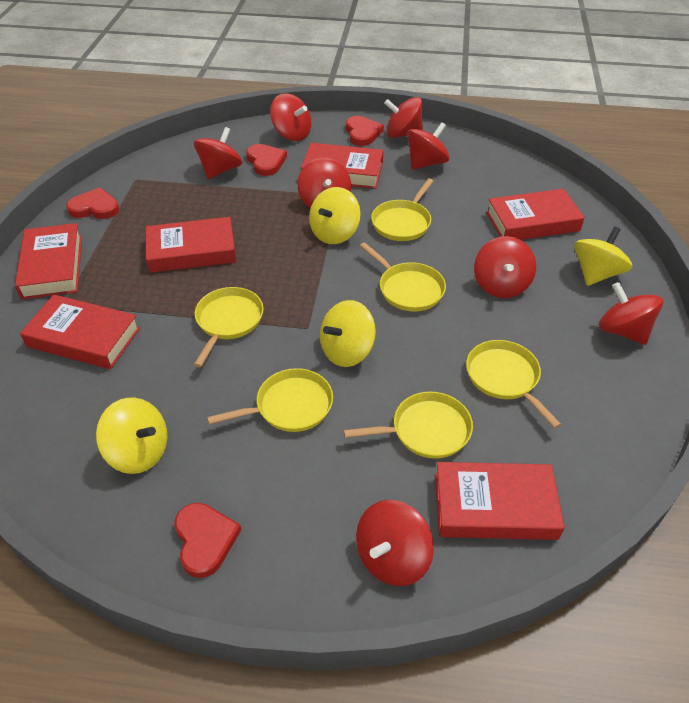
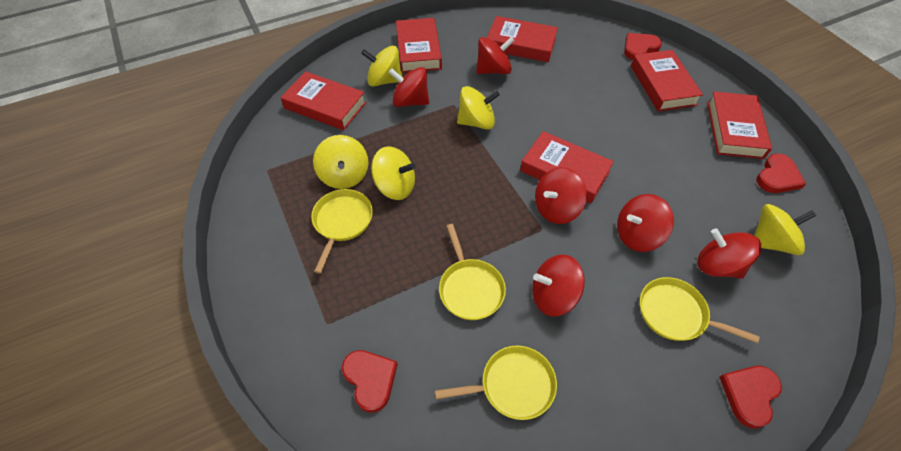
red spinning top: [194,127,243,179] [270,93,312,141] [298,158,351,209] [356,500,434,586] [384,97,423,138] [407,122,450,170] [474,236,536,298] [599,282,663,345] = 8 -> [388,67,429,107] [476,37,515,74] [532,254,585,316] [535,167,587,224] [617,194,674,252] [697,228,761,279] = 6
yellow pan: [194,287,264,367] [207,368,333,432] [343,392,473,459] [360,242,446,312] [371,178,433,241] [466,340,562,429] = 6 -> [311,189,373,274] [435,346,557,420] [439,224,506,320] [640,277,760,343] = 4
yellow spinning top: [96,398,168,474] [309,187,361,244] [320,300,376,367] [574,227,632,286] = 4 -> [313,135,368,189] [361,46,403,87] [371,146,415,200] [457,86,500,130] [754,204,816,255] = 5

